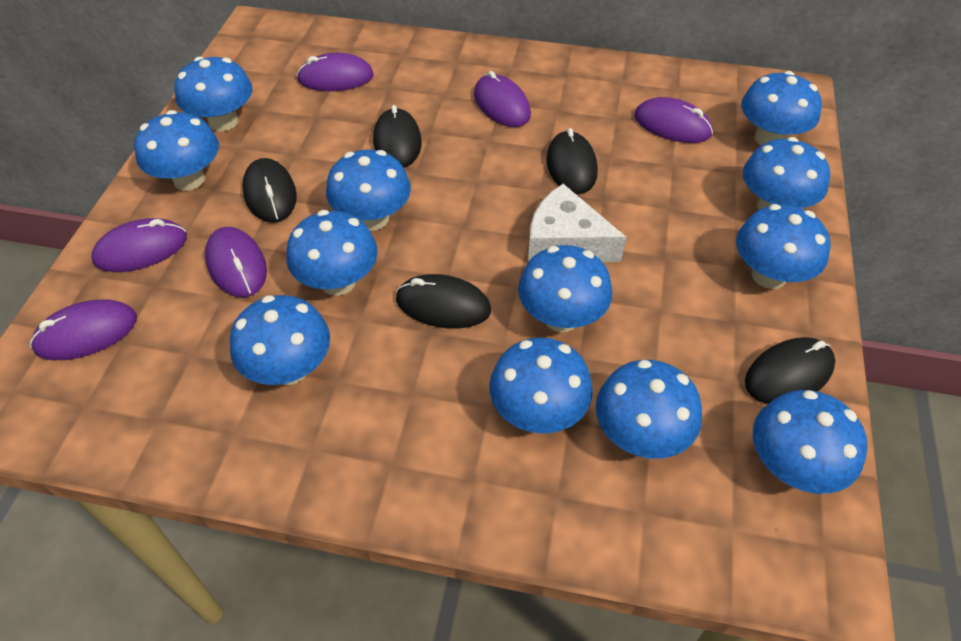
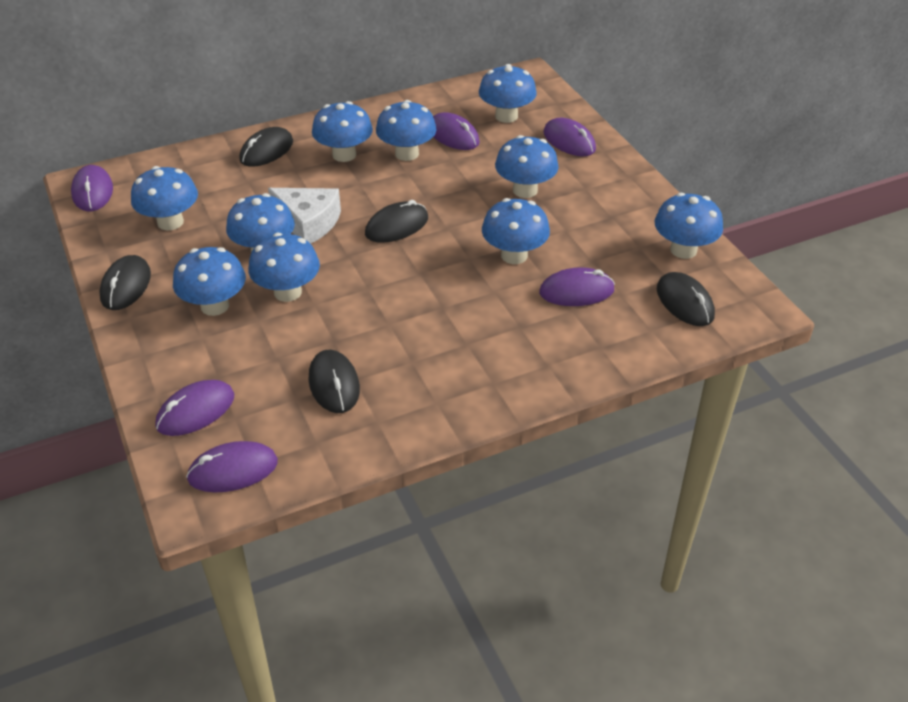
blue mushroom: [134,110,219,191] [175,56,252,132] [230,295,330,385] [286,210,378,296] [326,150,411,230] [489,338,593,433] [518,245,612,332] [596,360,702,459] [736,204,830,289] [741,71,822,145] [743,137,830,210] [753,390,868,494] = 12 -> [131,166,198,230] [173,247,246,316] [226,193,295,252] [248,233,320,302] [312,101,373,162] [376,100,436,161] [479,64,536,123] [482,198,550,264] [495,135,559,198] [655,193,723,259] = 10

